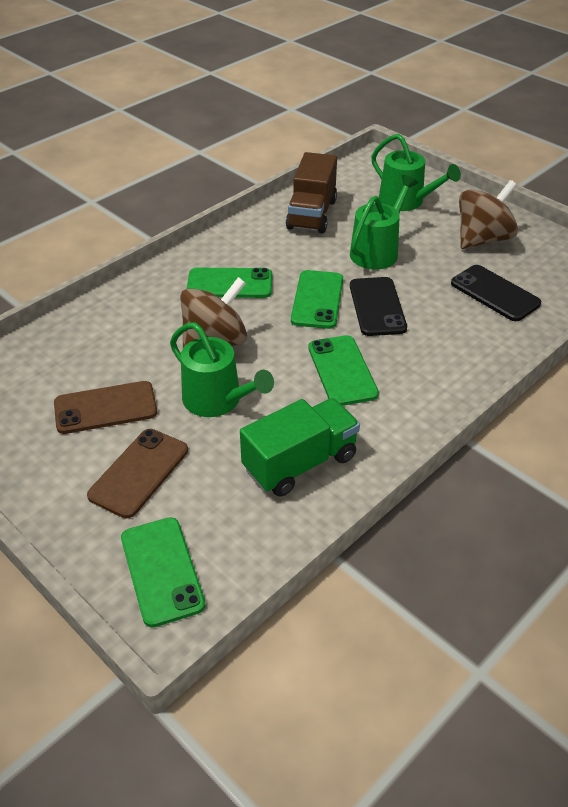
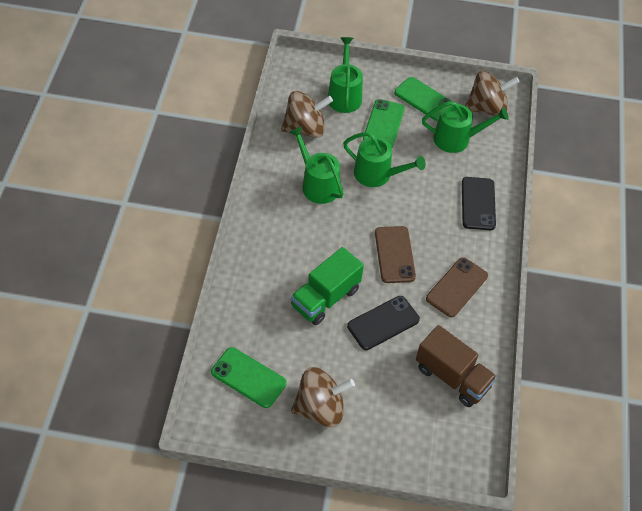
brown spinning top: [180,277,247,348] [459,180,518,249] = 2 -> [281,91,333,138] [291,367,355,427] [465,71,519,116] = 3
green phone: [121,517,205,627] [187,268,272,298] [291,270,343,329] [308,335,379,406] = 4 -> [211,347,286,408] [363,99,405,148] [394,77,453,121] = 3
green watering can: [170,322,274,417] [350,175,418,270] [371,134,461,211] = 3 -> [290,126,344,204] [328,37,363,113] [343,132,426,187] [422,101,509,153] = 4

